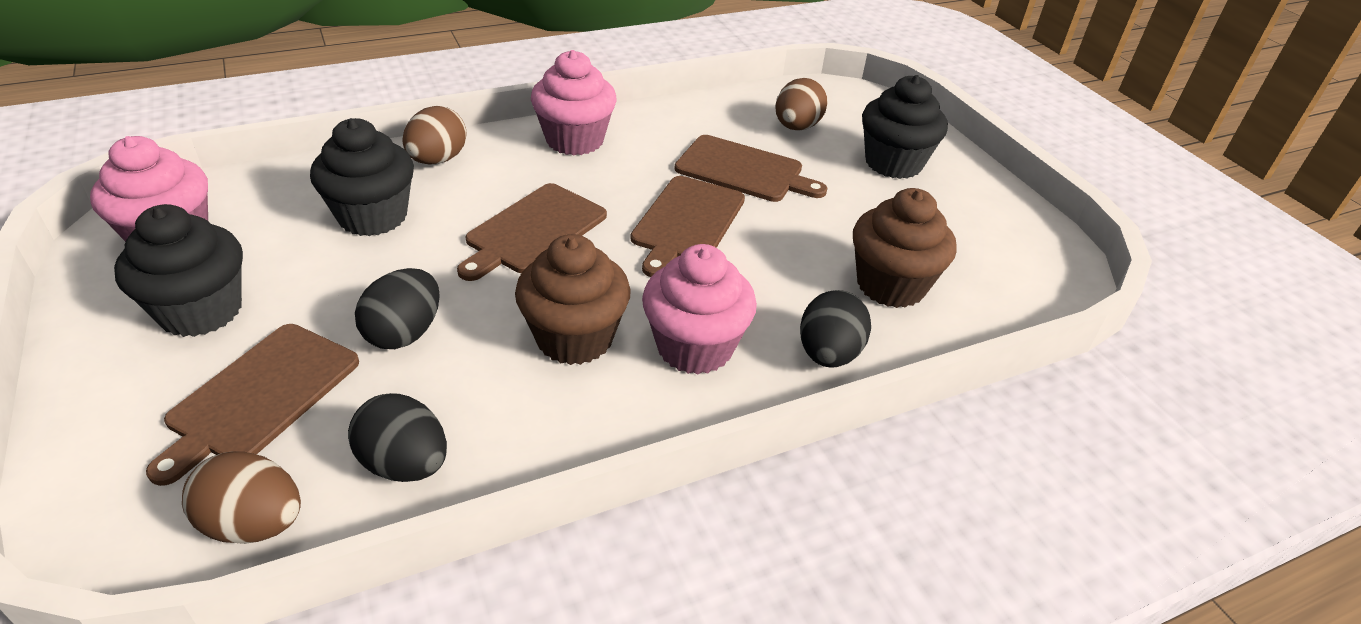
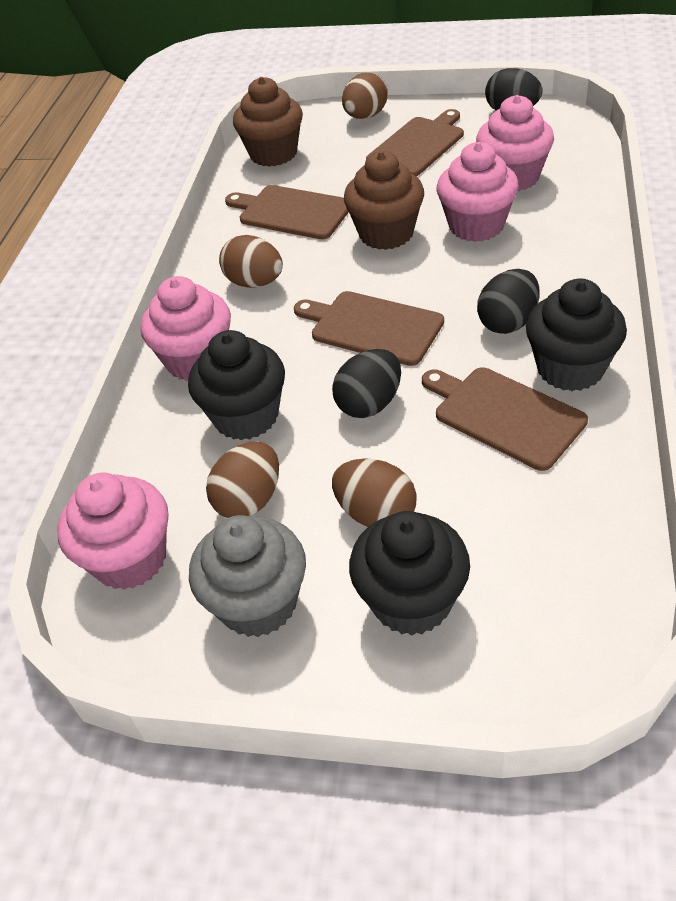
brown egg: [182,451,301,544] [402,106,467,164] [775,78,828,130] = 3 -> [206,441,279,518] [219,235,283,288] [332,458,417,527] [342,72,388,119] = 4
grey cupcake: none = 0 -> [189,515,306,637] = 1
pink cupcake: [90,136,208,242] [531,50,617,155] [642,244,757,374] = 3 -> [57,472,168,590] [141,276,231,381] [437,142,519,242] [476,95,554,191] = 4

